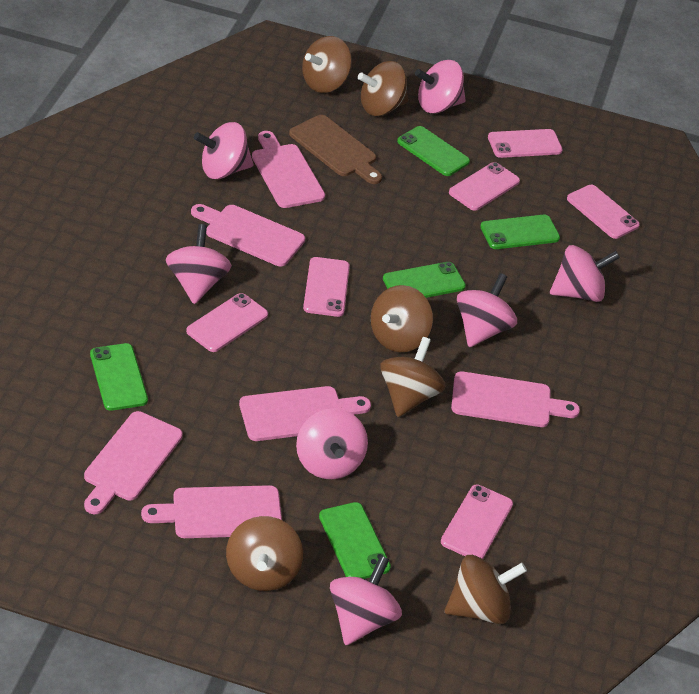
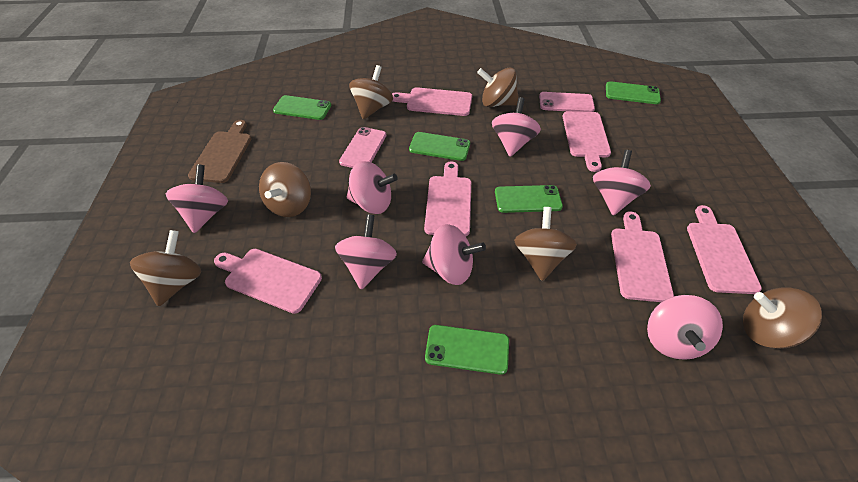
pink phone: [186,293,268,352] [303,257,350,317] [441,485,513,559] [449,162,520,211] [488,129,563,158] [567,185,640,239] = 6 -> [339,127,386,168] [539,92,595,112] = 2

